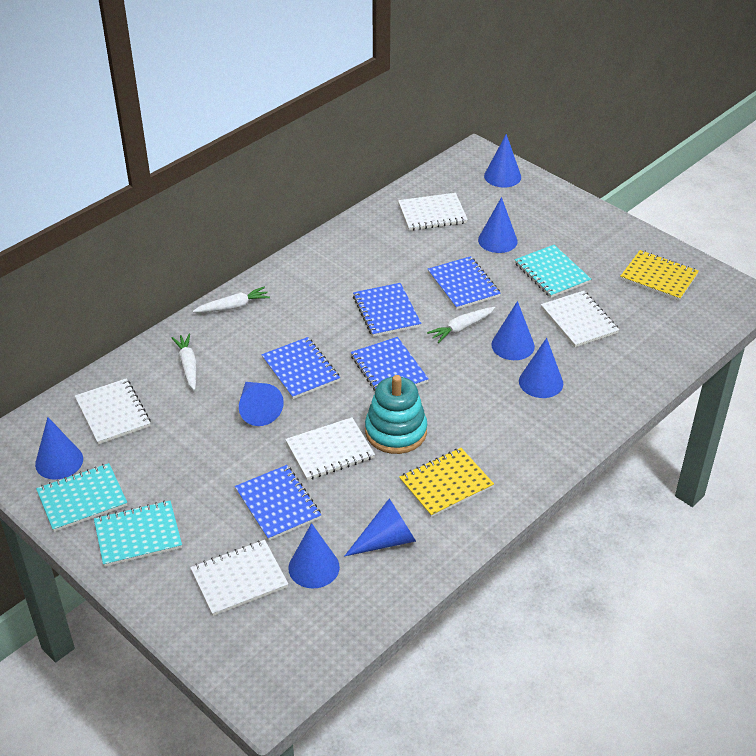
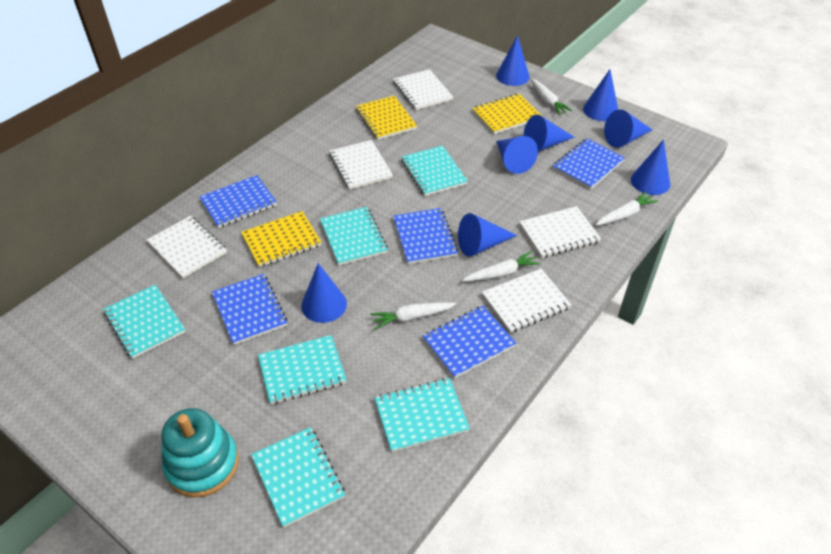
turquoise notebook: [36,463,127,532] [94,501,182,567] [515,245,591,298] = 3 -> [103,285,185,359] [251,427,345,528] [258,335,347,404] [320,207,388,265] [375,378,470,452] [401,146,468,196] = 6
white carrot: [171,334,196,390] [193,287,270,313] [427,307,495,343] = 3 -> [370,302,456,330] [462,251,540,282] [530,79,572,115] [595,191,658,226] = 4
yellow notebook: [399,448,494,517] [620,250,699,301] = 2 -> [241,211,321,267] [356,96,417,140] [472,94,542,134] = 3

